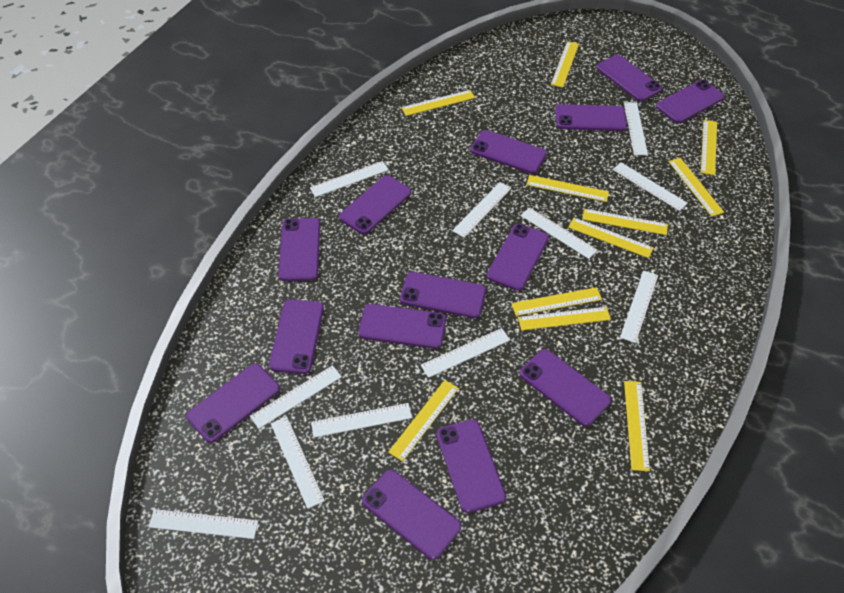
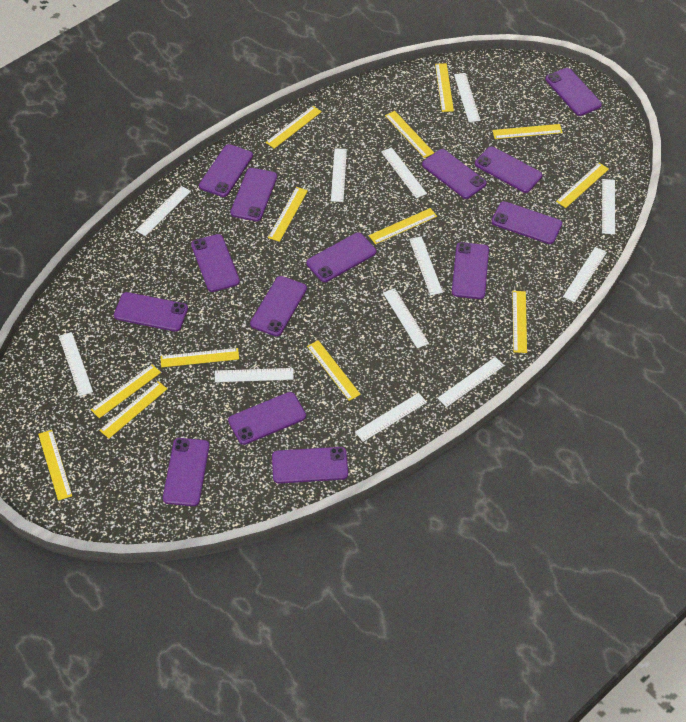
white ruler: [148,509,258,539] [250,365,342,429] [271,417,325,509] [310,161,389,197] [311,403,412,438] [421,328,510,378] [452,182,511,238] [521,207,598,259] [613,162,688,211] [620,270,658,343] [624,102,648,155] = 11 -> [59,332,93,396] [136,186,191,236] [215,368,294,382] [331,148,347,202] [355,393,427,442] [381,147,427,198] [383,288,429,348] [409,236,443,295] [437,357,504,407] [454,73,480,122] [563,247,607,302] [602,179,615,235] = 12
yellow ruler: [388,380,459,462] [401,90,475,116] [511,287,602,316] [518,307,611,330] [526,175,609,202] [551,41,579,88] [568,218,654,258] [582,209,668,235] [624,381,650,471] [668,158,724,217] [701,120,717,175] = 11 -> [38,430,72,501] [91,364,161,418] [99,381,167,438] [160,348,239,367] [266,106,322,149] [268,187,308,242] [307,340,361,401] [369,208,437,244] [385,111,434,158] [435,63,454,112] [492,124,563,139] [512,291,527,353] [556,163,609,208] = 13

